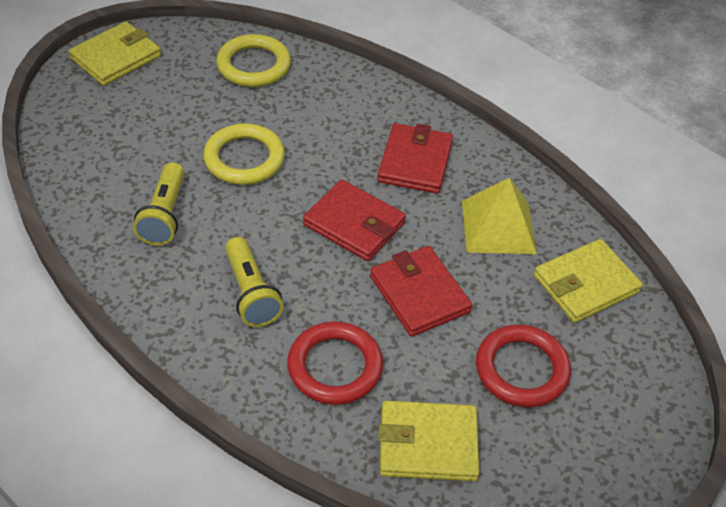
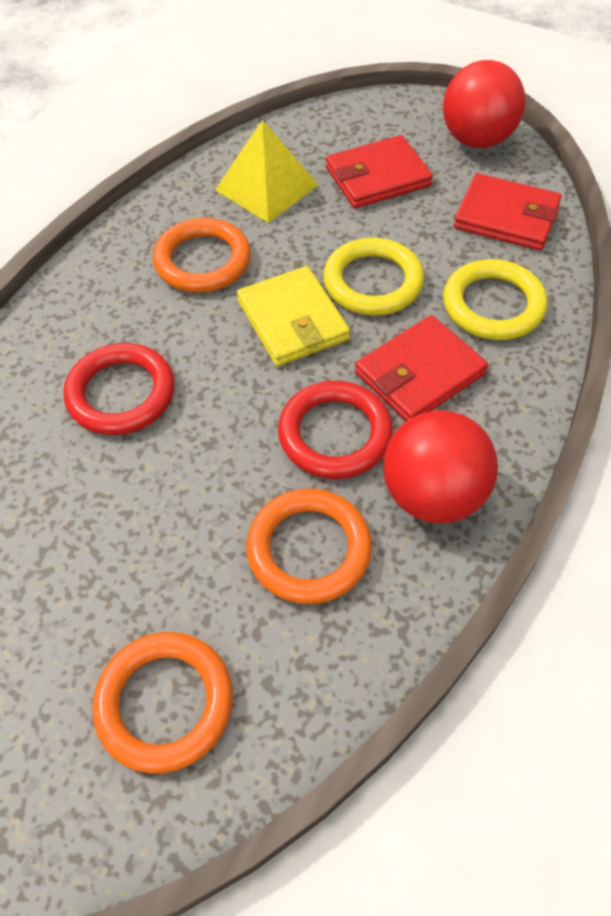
orange ring: none = 0 -> [92,632,233,774] [153,218,251,293] [246,488,372,604] = 3
red ball: none = 0 -> [383,410,498,523] [443,60,525,148] = 2
yellow flashlight: [133,162,185,245] [225,237,284,327] = 2 -> none = 0
yellow wallet: [69,22,161,86] [379,401,479,481] [534,239,643,323] = 3 -> [237,266,350,366] = 1

